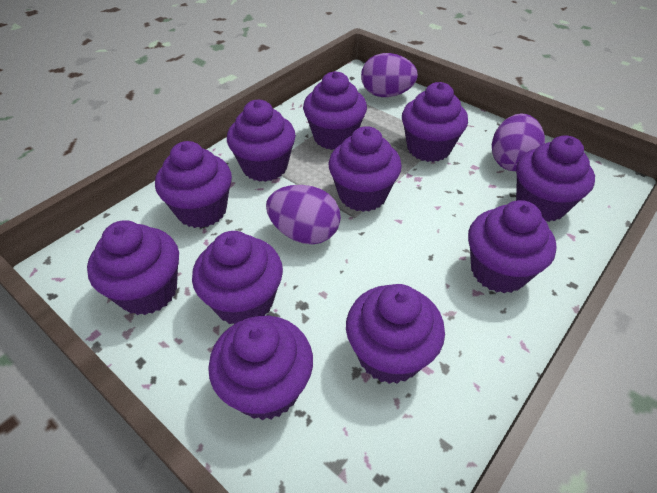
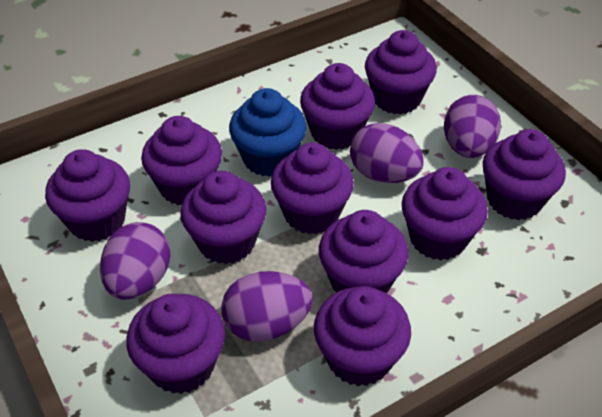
blue cupcake: none = 0 -> [229,88,307,177] = 1
purple egg: [266,185,341,244] [361,53,418,97] [492,113,545,171] = 3 -> [100,222,171,300] [221,271,313,341] [350,123,424,183] [444,95,501,158] = 4

